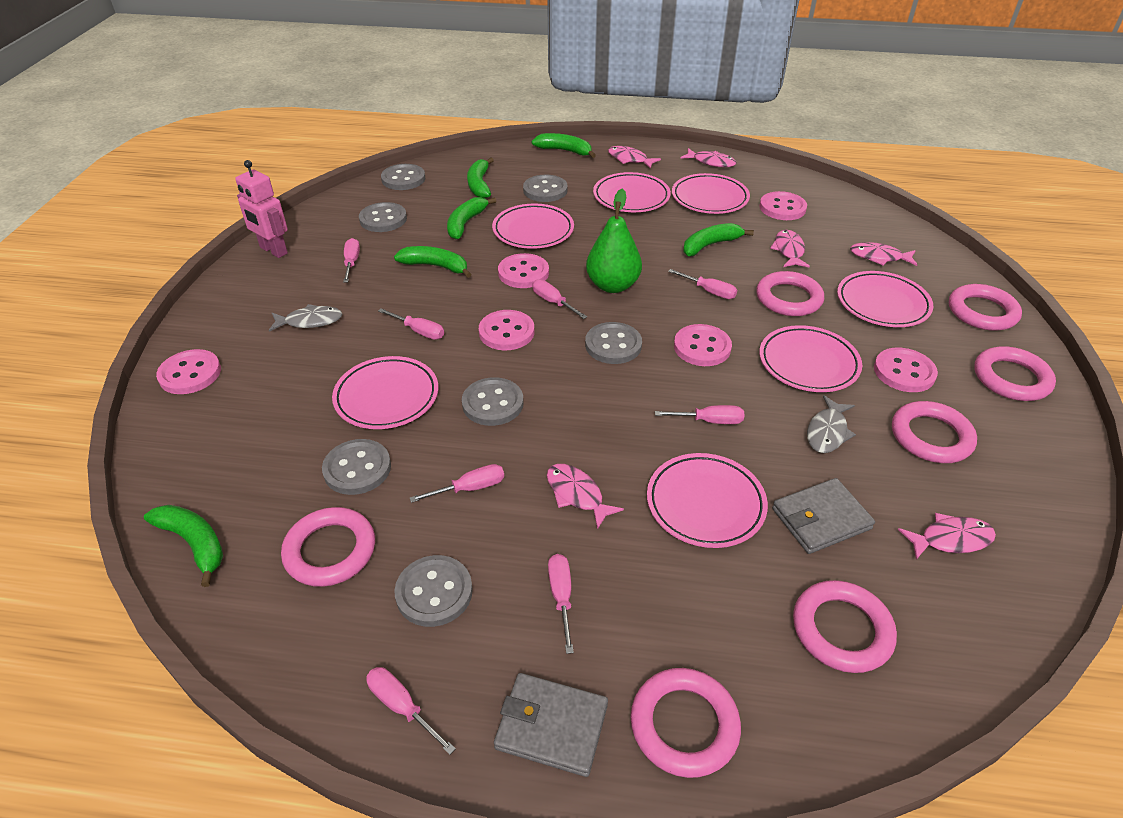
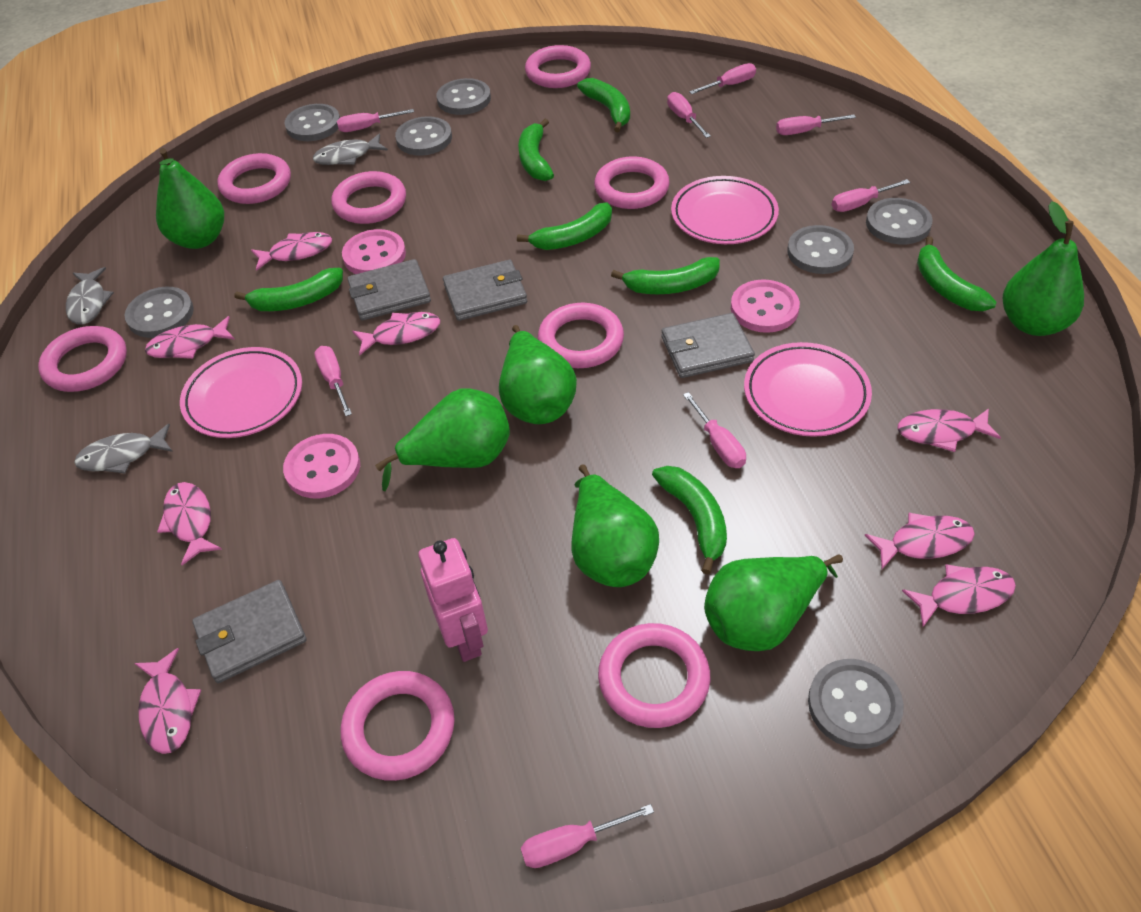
green banana: [144,505,223,587] [394,246,472,278] [447,197,496,240] [467,158,494,199] [531,133,596,158] [683,223,754,256] = 6 -> [234,268,343,311] [517,202,612,250] [518,119,554,181] [577,78,630,132] [611,257,720,294] [652,466,727,575] [917,236,996,311] = 7
green pear: [586,189,642,293] = 1 -> [156,148,224,249] [375,388,510,491] [499,325,577,424] [571,464,659,587] [704,554,843,651] [1003,201,1084,336] = 6
grey fish: [269,304,342,332] [807,395,856,453] = 2 -> [66,267,114,325] [74,424,173,473] [313,134,388,165] = 3
grey wallet: [494,673,608,777] [772,478,875,554] = 2 -> [192,580,306,683] [348,259,431,320] [443,260,527,321] [661,313,755,378] = 4
pink button: [156,349,221,394] [479,310,535,350] [498,253,549,288] [674,324,732,366] [759,191,807,220] [874,348,938,392] = 6 -> [283,434,360,499] [342,229,406,274] [731,279,800,333] = 3
pink fish: [547,464,624,530] [608,146,661,169] [680,148,736,167] [770,230,810,268] [850,242,917,266] [898,513,996,560] = 6 -> [134,648,201,754] [145,316,235,359] [157,482,222,565] [251,232,332,271] [352,312,440,355] [864,513,975,569] [898,408,1001,452] [902,564,1016,627] = 8
pink plate: [332,356,438,429] [492,203,574,249] [593,172,671,212] [647,453,768,548] [672,173,750,214] [759,325,862,392] [837,271,933,327] = 7 -> [180,347,302,438] [671,176,779,244] [744,342,872,437] = 3
pink ring: [281,507,375,587] [631,668,741,778] [756,271,824,316] [793,580,897,673] [892,401,977,463] [949,284,1022,331] [974,346,1056,401] = 7 -> [38,326,127,392] [217,153,291,204] [331,171,406,224] [341,671,455,781] [525,45,591,88] [538,303,624,368] [594,156,670,209] [598,623,710,728] = 8

